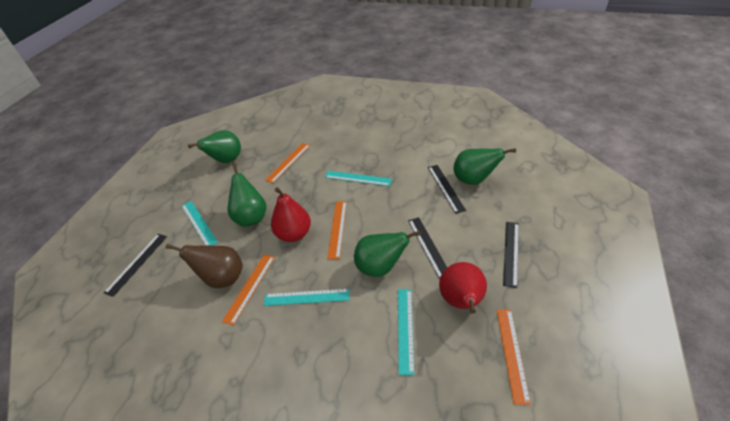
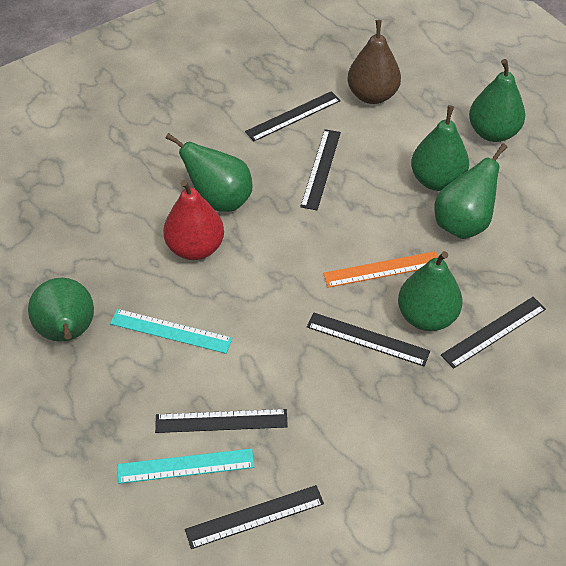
black ruler: [104,234,167,297] [408,217,447,279] [428,165,466,214] [503,222,519,288] = 4 -> [155,409,288,433] [185,485,324,549] [245,91,341,141] [300,129,341,210] [307,312,430,366] [441,297,546,369] = 6
green pear: [188,130,241,163] [228,163,266,227] [354,231,421,277] [453,148,516,185] = 4 -> [28,278,94,342] [166,133,253,212] [398,251,463,331] [411,105,469,191] [435,143,508,239] [469,59,525,142] = 6
orange ruler: [222,254,275,326] [265,143,310,183] [327,202,347,259] [497,309,531,405] = 4 -> [323,251,438,288] = 1
red pear: [271,187,311,242] [439,262,487,314] = 2 -> [163,180,224,260] = 1
turquoise ruler: [182,201,218,246] [263,289,349,306] [325,171,392,186] [398,289,414,375] = 4 -> [110,309,233,354] [118,448,254,484] = 2

